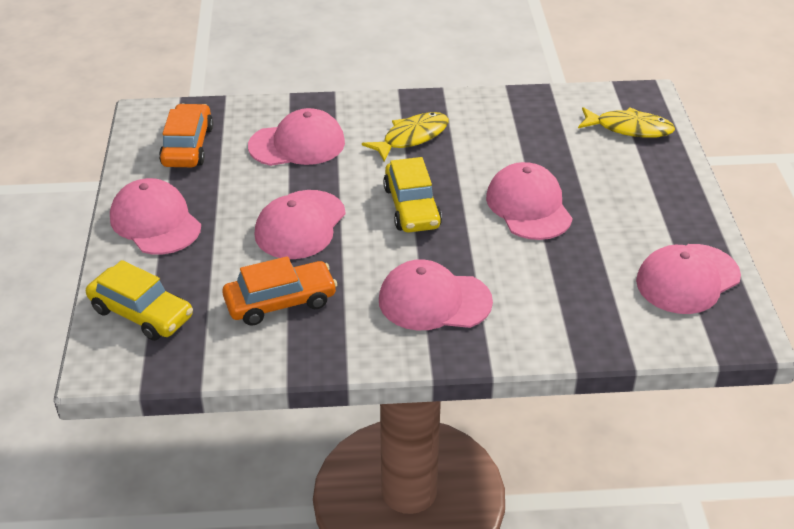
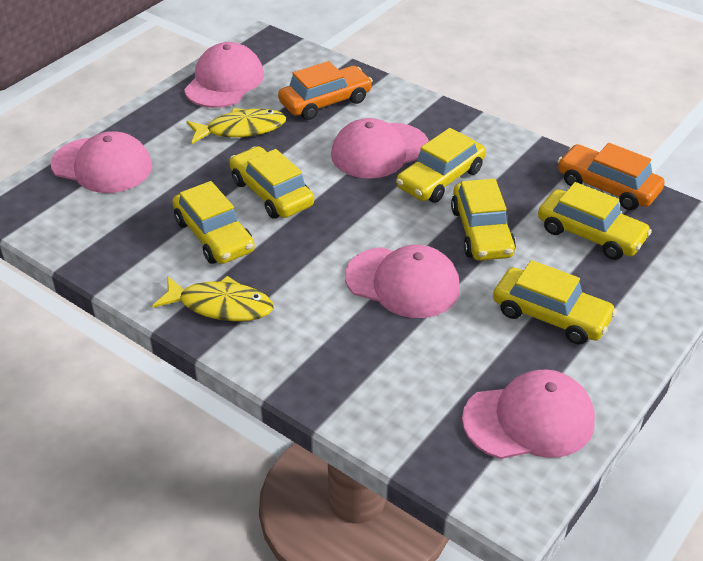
pink cap: [110,178,201,255] [248,108,345,166] [254,190,346,259] [379,259,493,330] [486,162,573,240] [636,244,741,314] = 6 -> [51,131,152,193] [184,42,264,108] [331,118,429,179] [345,245,460,318] [462,369,595,459] = 5
yellow car: [86,260,193,341] [383,157,442,233] = 2 -> [172,181,255,264] [229,146,314,219] [396,128,486,203] [451,178,516,261] [493,260,617,344] [538,182,652,260] = 6

